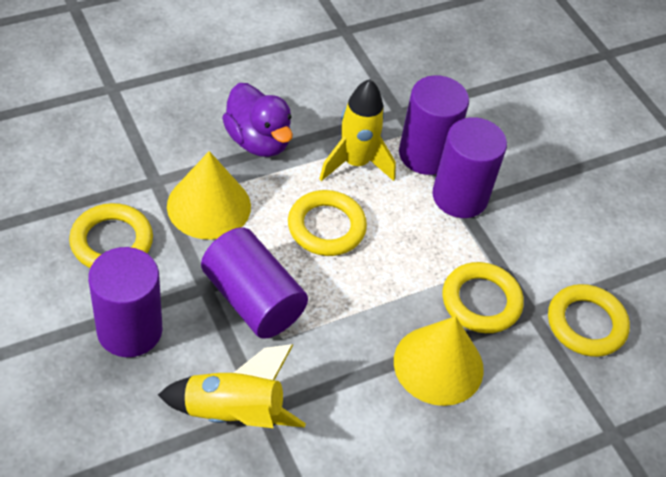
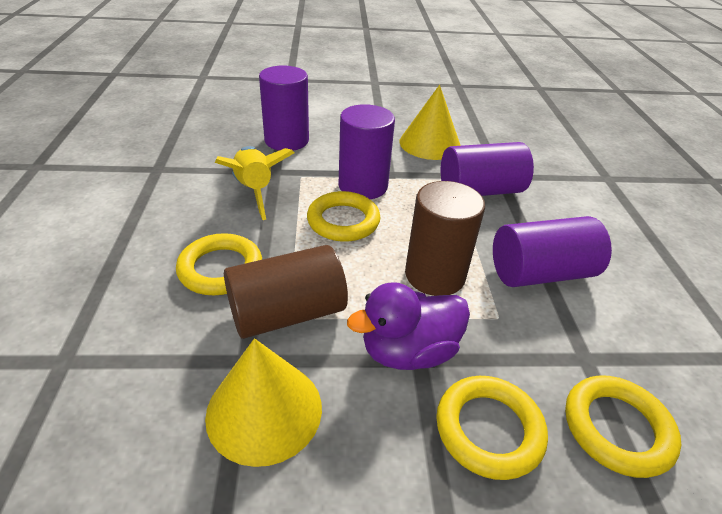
brown cylinder: none = 0 -> [224,245,348,339] [405,181,485,296] = 2
yellow rocket: [158,344,306,428] [319,79,396,181] = 2 -> [215,146,294,220] = 1

